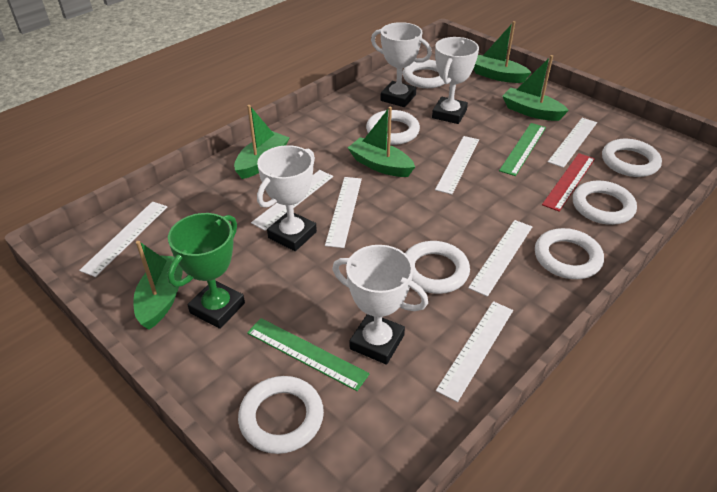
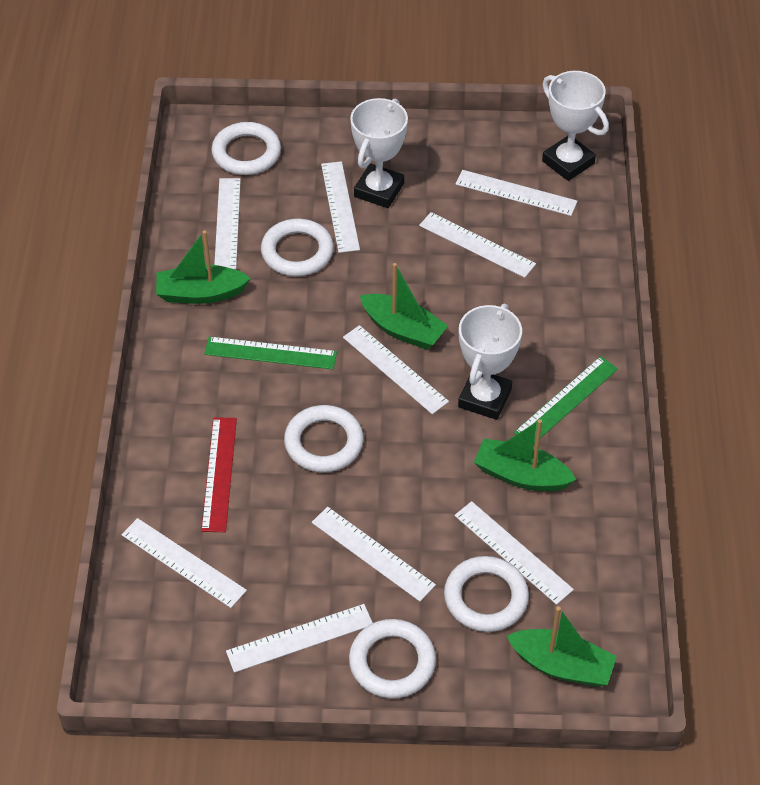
green boat: [133,241,183,330] [234,105,289,179] [348,107,415,177] [473,21,532,83] [502,55,569,121] = 5 -> [156,230,251,304] [360,263,448,350] [474,419,577,491] [507,606,617,687] = 4
green trophy: [167,213,245,329] = 1 -> none = 0
white ring: [238,376,324,454] [366,110,420,145] [403,60,445,88] [405,241,470,294] [535,228,604,279] [573,181,637,225] [602,139,662,177] = 7 -> [211,122,281,175] [261,219,334,276] [284,405,363,472] [349,619,436,698] [444,556,529,632] = 5
white ruler: [79,202,167,277] [251,170,333,231] [325,177,362,248] [435,136,479,194] [436,301,513,402] [468,220,532,297] [548,118,597,168] = 7 -> [121,518,247,608] [214,178,241,270] [226,604,373,673] [312,507,436,601] [321,161,360,253] [343,325,449,414] [419,212,536,278] [454,501,574,605] [456,170,578,216] = 9
white trophy: [257,145,317,251] [332,245,428,365] [371,22,432,107] [432,37,479,124] = 4 -> [350,98,408,208] [458,304,522,420] [542,71,609,181] = 3

